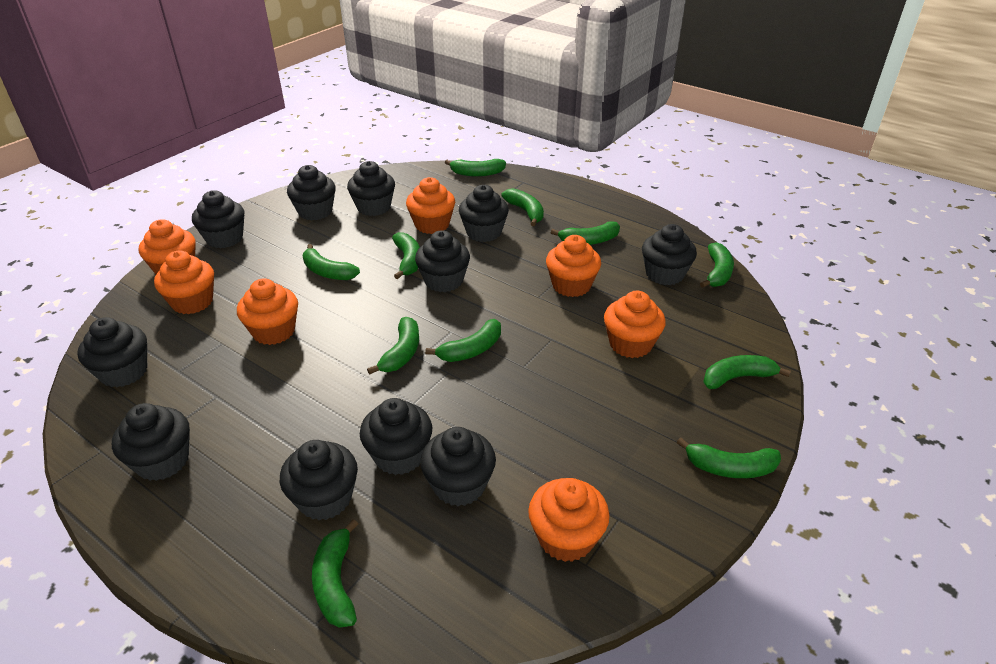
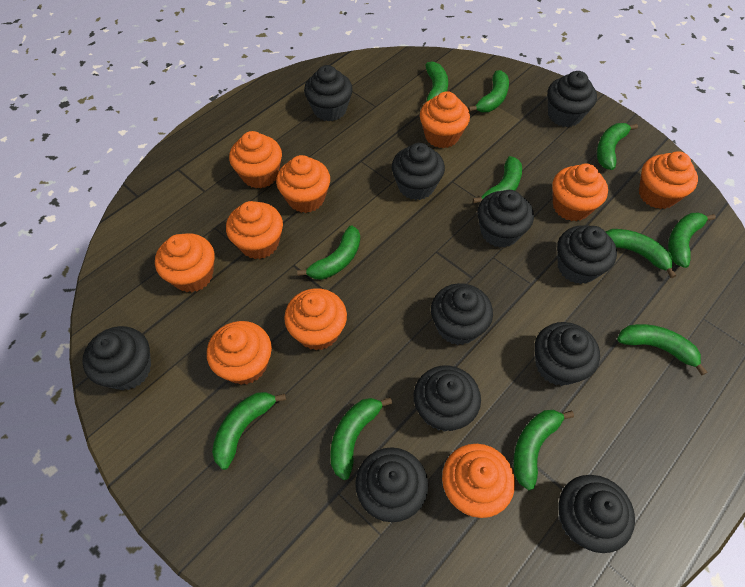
orange cupcake: [139,219,196,274] [154,250,214,314] [237,278,298,345] [406,177,455,234] [528,478,610,562] [546,235,601,297] [604,291,666,358] = 7 -> [155,233,215,292] [207,321,272,385] [226,201,283,259] [229,131,282,188] [276,155,330,213] [284,288,347,350] [420,91,470,148] [442,444,515,518] [552,163,608,221] [639,151,698,209] = 10

